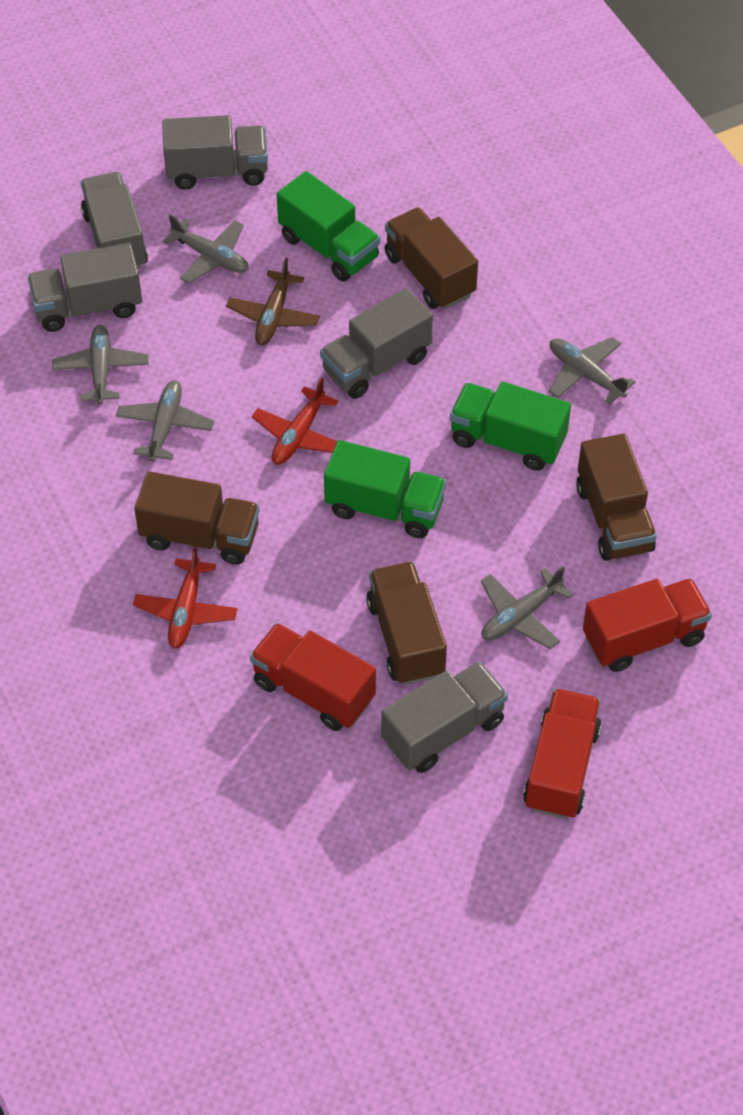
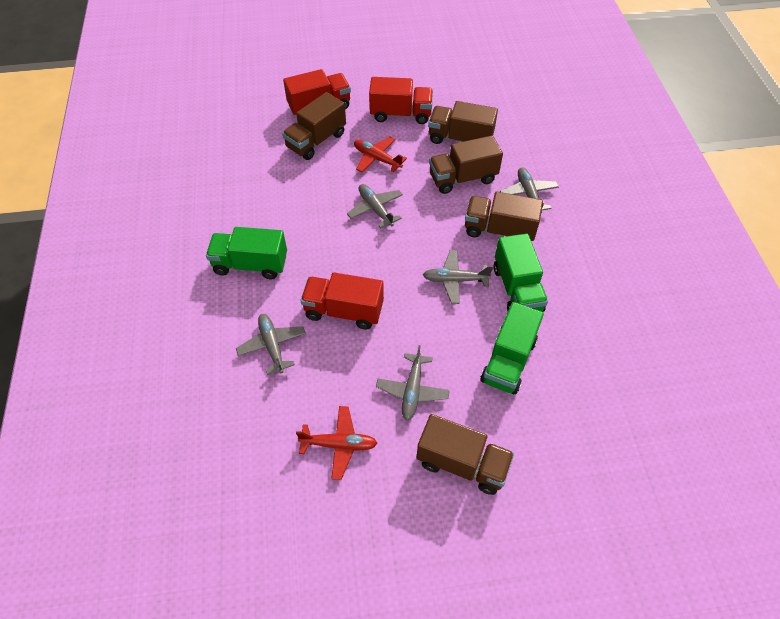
brown plane: [226,258,320,345] = 1 -> none = 0
brown truck: [134,471,260,565] [366,562,447,685] [385,207,478,309] [576,434,657,561] = 4 -> [282,92,346,160] [417,414,514,495] [428,101,498,144] [429,136,503,194] [465,192,543,241] = 5
grey truck: [27,243,142,332] [81,172,148,269] [162,115,268,190] [320,288,433,399] [381,662,508,773] = 5 -> none = 0

